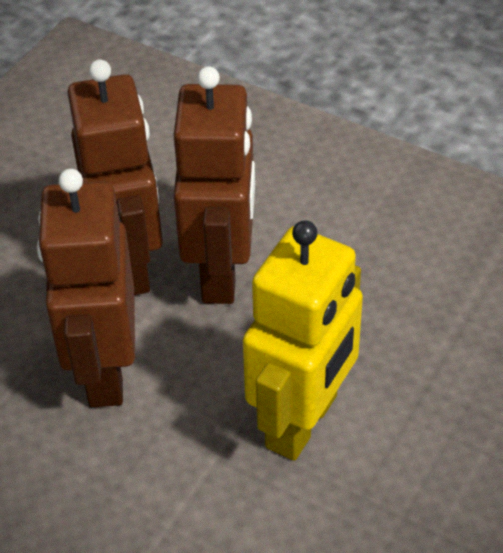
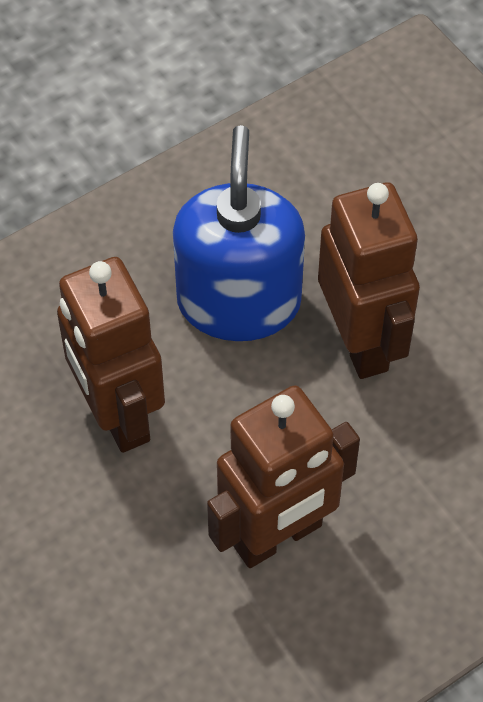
blue soap dispenser: none = 0 -> [173,125,305,341] = 1
yellow robot: [243,220,363,461] = 1 -> none = 0

